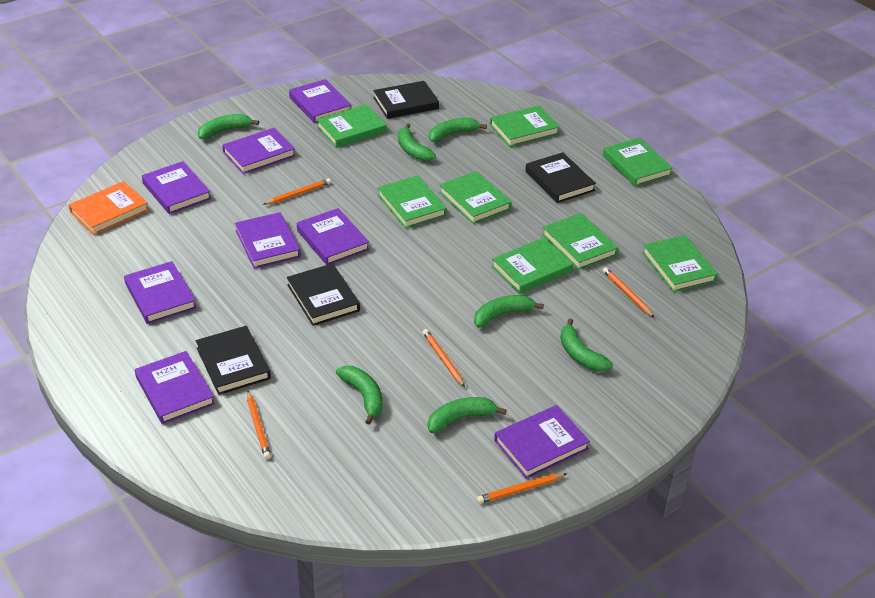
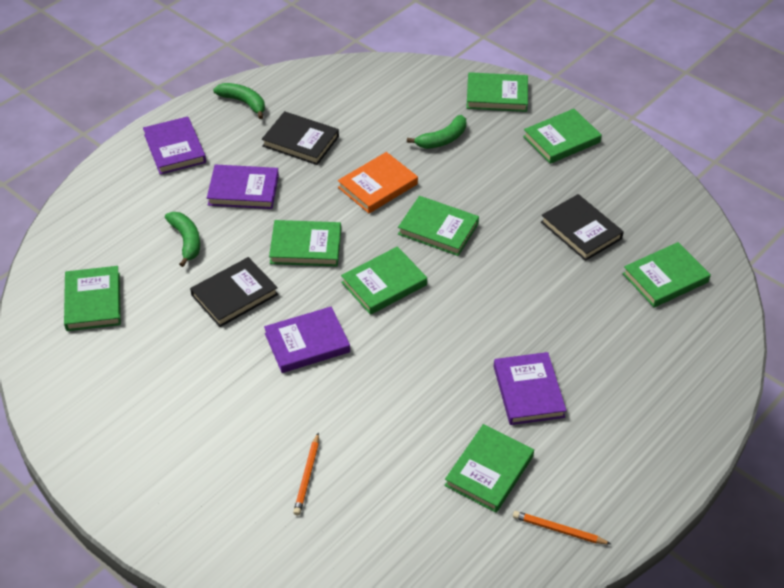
black book: [196,326,271,395] [287,263,360,326] [373,81,439,119] [525,152,596,203] = 4 -> [190,257,278,327] [262,111,339,165] [541,194,624,261] = 3
green banana: [198,114,259,139] [336,366,382,425] [398,123,436,161] [428,397,507,433] [429,118,487,142] [474,295,544,328] [560,318,613,372] = 7 -> [165,212,200,267] [213,83,265,119] [407,115,466,149] = 3
orange pencil: [247,391,271,459] [263,178,331,205] [423,329,465,387] [477,473,567,504] [603,267,655,318] = 5 -> [293,433,319,515] [513,511,611,544] = 2
purple book: [124,261,196,324] [135,351,215,424] [142,161,211,214] [222,128,295,174] [235,212,301,269] [289,79,351,124] [297,208,369,265] [494,405,590,479] = 8 -> [143,116,206,175] [207,165,279,209] [264,307,350,373] [494,352,567,425] = 4

